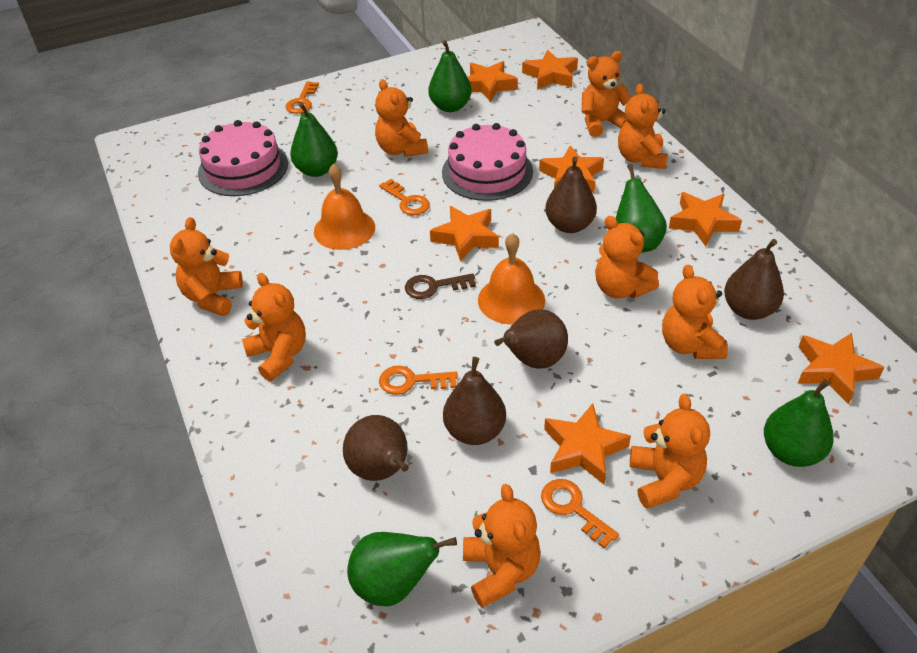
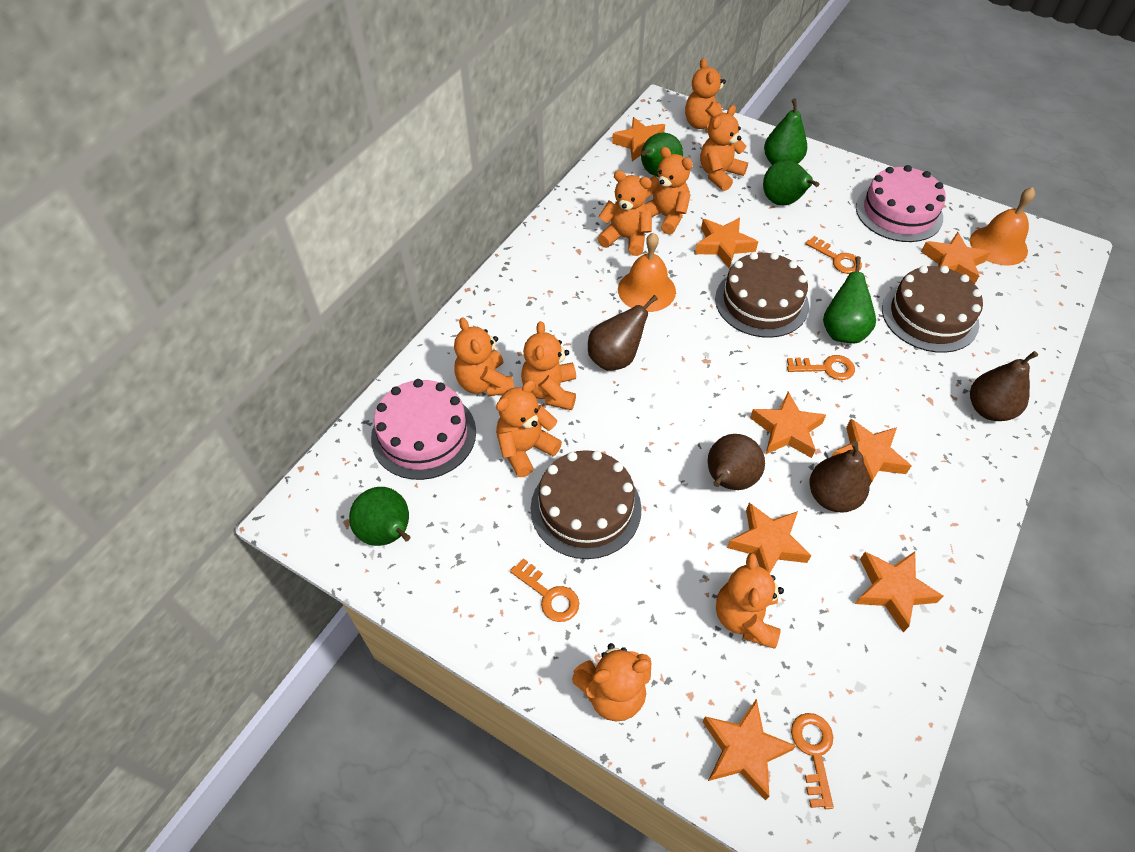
brown cake: none = 0 -> [531,450,642,559] [715,252,809,338] [882,266,983,353] = 3
brown key: [405,273,476,299] = 1 -> none = 0
brown pear: [343,415,409,481] [443,357,506,445] [494,309,568,369] [545,156,597,233] [724,239,784,320] = 5 -> [588,295,658,371] [708,434,765,490] [809,441,869,513] [970,351,1038,421] = 4
orange star: [430,206,499,262] [468,61,518,102] [522,50,578,90] [539,145,604,193] [544,403,631,484] [669,192,742,247] [798,333,885,404] = 7 -> [612,117,665,161] [695,217,758,268] [702,698,796,800] [727,502,812,574] [750,392,826,458] [832,419,912,486] [855,552,943,632] [921,232,990,284] = 8

